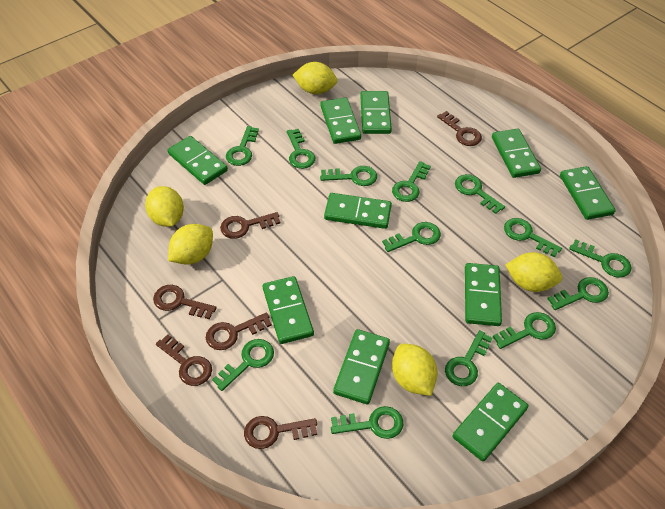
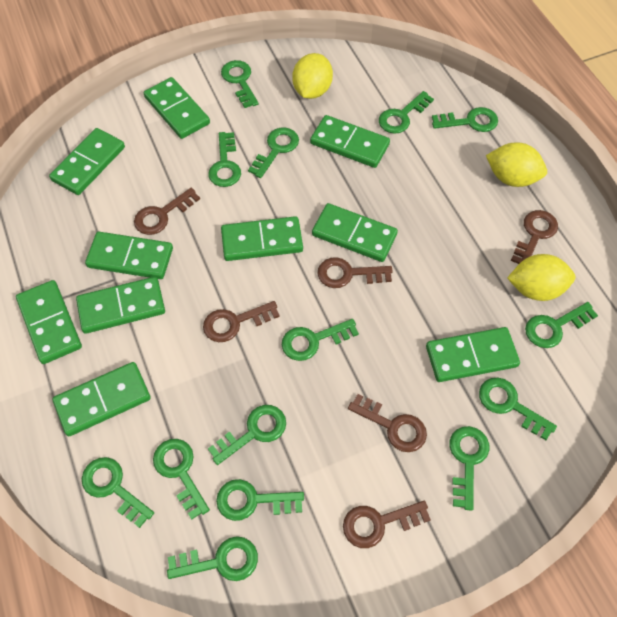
green key: [212,339,274,391] [226,126,259,166] [287,129,315,169] [320,166,377,186] [331,406,403,439] [382,222,441,252] [392,161,431,202] [445,330,493,386] [455,174,505,214] [493,312,556,349] [504,218,562,258] [548,277,609,310] [569,239,631,278] = 13 -> [82,457,154,528] [153,439,210,520] [167,536,258,581] [208,132,241,187] [208,405,286,465] [216,479,304,521] [221,60,259,108] [248,127,299,178] [282,319,359,361] [379,91,434,134] [432,107,498,132] [449,426,489,511] [479,378,557,440] [525,302,598,348] = 14
yellow lemon: [145,186,184,227] [168,224,213,265] [293,62,337,94] [392,344,438,396] [505,252,562,292] = 5 -> [292,53,333,99] [486,142,547,187] [507,254,575,301] = 3

